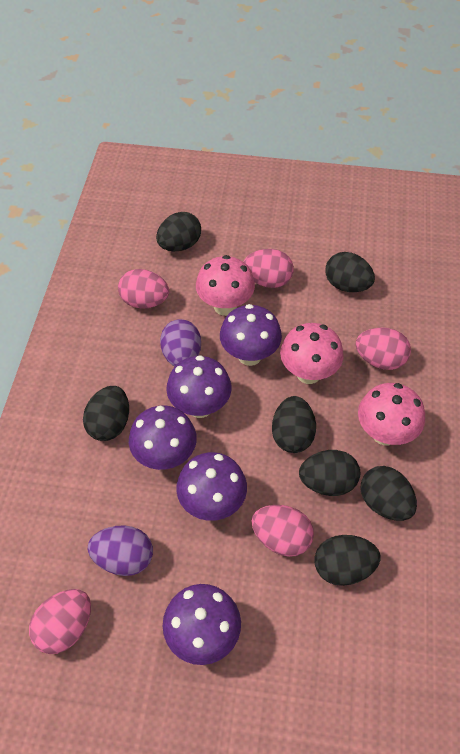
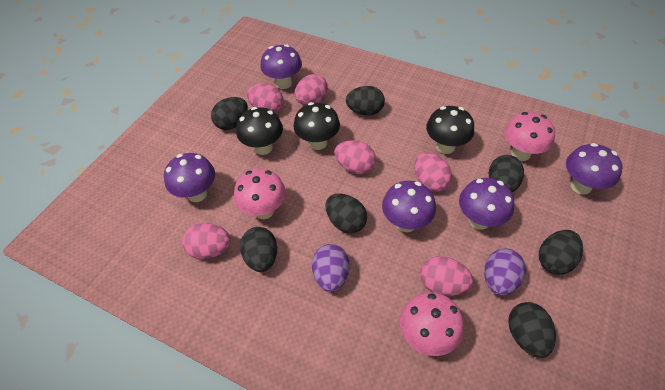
black mushroom: none = 0 -> [236,107,283,155] [294,102,340,150] [426,106,474,154] = 3
pink egg: [29,589,91,654] [118,269,169,309] [243,249,294,288] [251,505,314,557] [355,328,411,370] = 5 -> [182,223,231,259] [247,84,283,113] [295,74,328,105] [334,140,376,174] [414,152,452,192] [420,256,473,296] = 6

